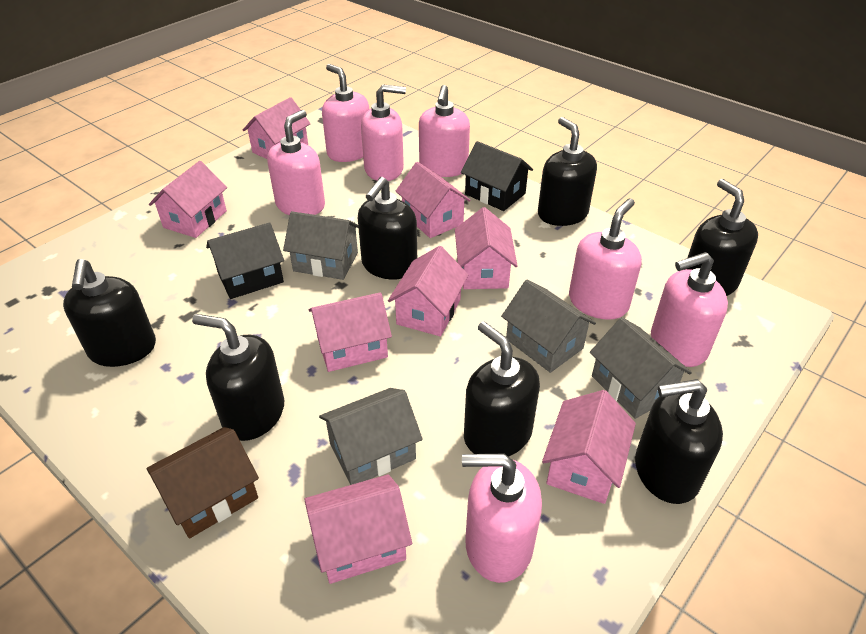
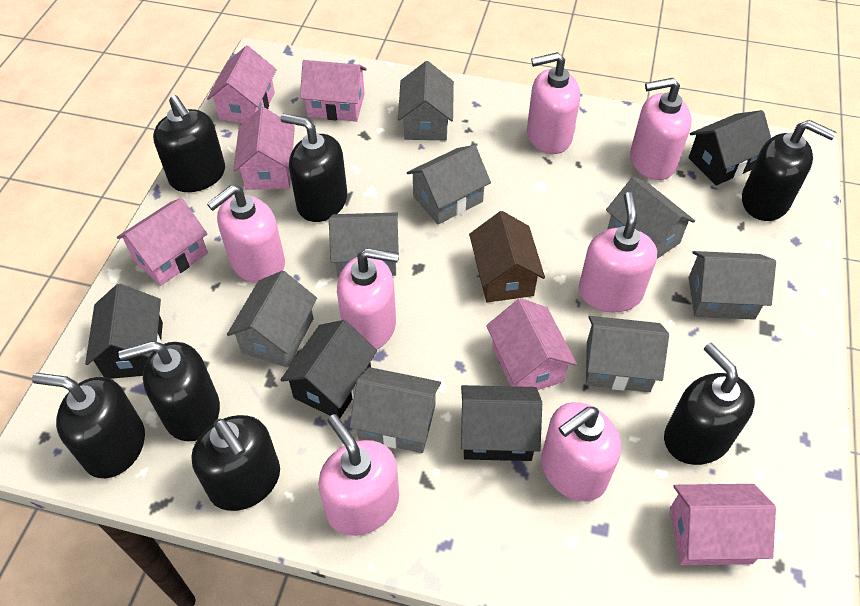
black house: [206,222,284,299] [461,141,533,211] = 2 -> [85,284,163,379] [280,320,377,418] [461,385,542,461] [688,110,771,185] = 4
grey house: [283,211,358,280] [319,388,423,485] [501,280,596,373] [590,317,692,419] = 4 -> [227,271,317,368] [329,212,399,277] [349,367,441,453] [398,61,454,140] [407,145,491,224] [586,316,669,392] [606,177,695,259] [688,251,776,320] = 8
pink house: [149,161,227,238] [243,97,311,159] [304,474,412,584] [309,292,392,372] [388,246,468,336] [396,162,471,238] [455,207,518,289] [542,390,636,504] = 8 -> [117,198,208,286] [207,45,277,124] [233,107,295,190] [300,60,367,122] [486,298,577,390] [670,484,776,565] = 6

